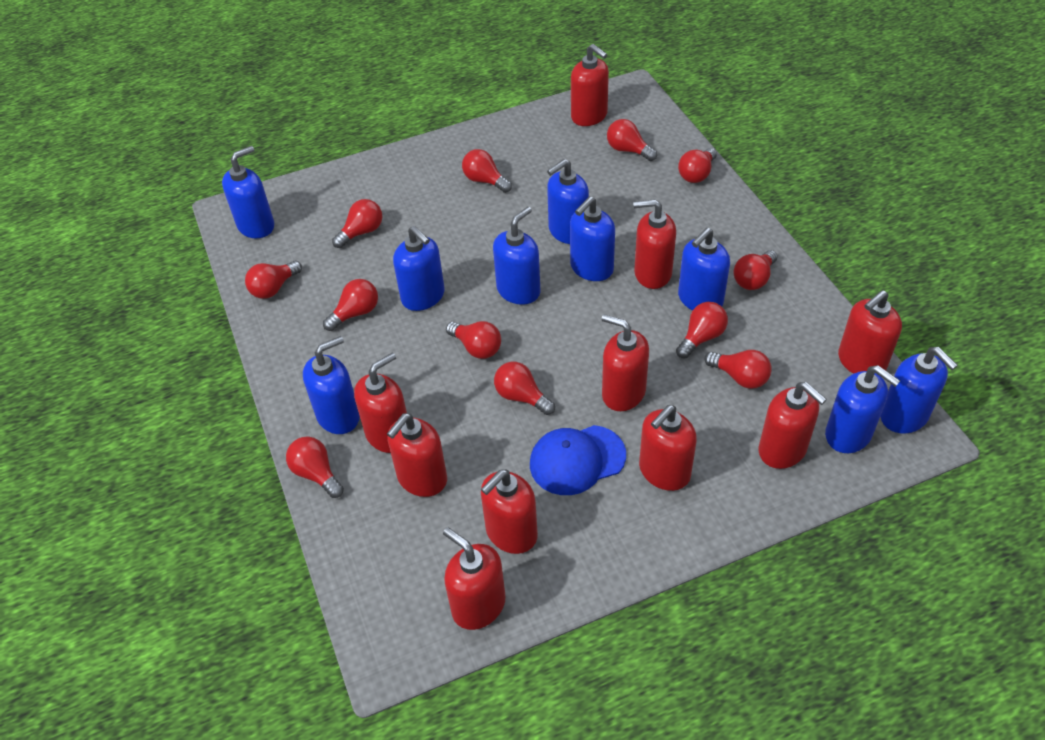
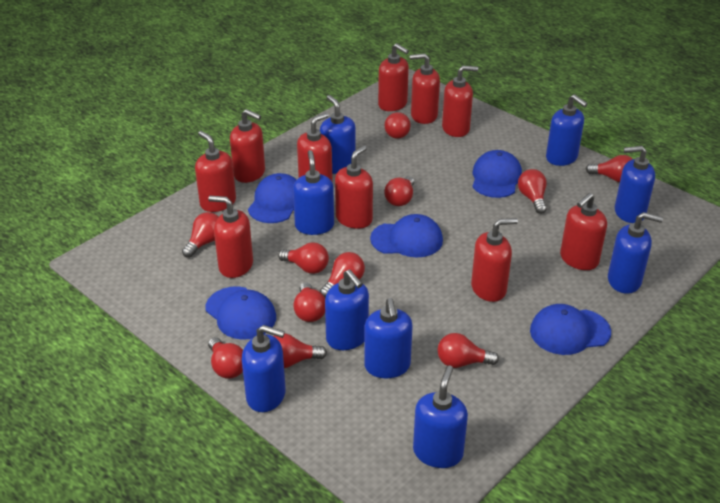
blue cap: [530,425,626,495] = 1 -> [205,286,276,340] [248,173,297,223] [370,214,443,258] [473,150,522,198] [530,304,611,355] = 5
red light bulb: [245,261,302,299] [286,436,344,498] [323,279,378,331] [332,199,382,248] [446,321,501,359] [462,149,512,193] [494,361,555,415] [607,119,657,161] [676,302,728,358] [678,148,717,183] [704,350,771,389] [733,250,778,290] = 12 -> [182,212,219,258] [208,337,243,379] [274,333,327,368] [278,242,329,274] [293,282,325,322] [320,252,365,298] [385,112,411,139] [385,176,414,206] [437,333,499,368] [518,169,547,214] [586,155,633,182] = 11

